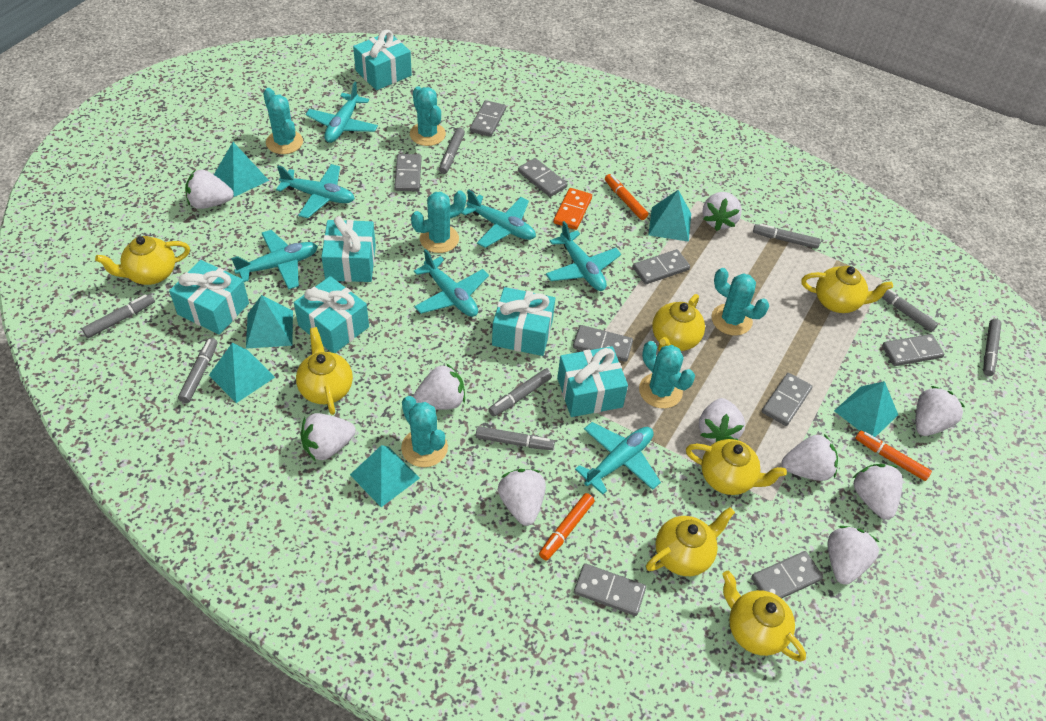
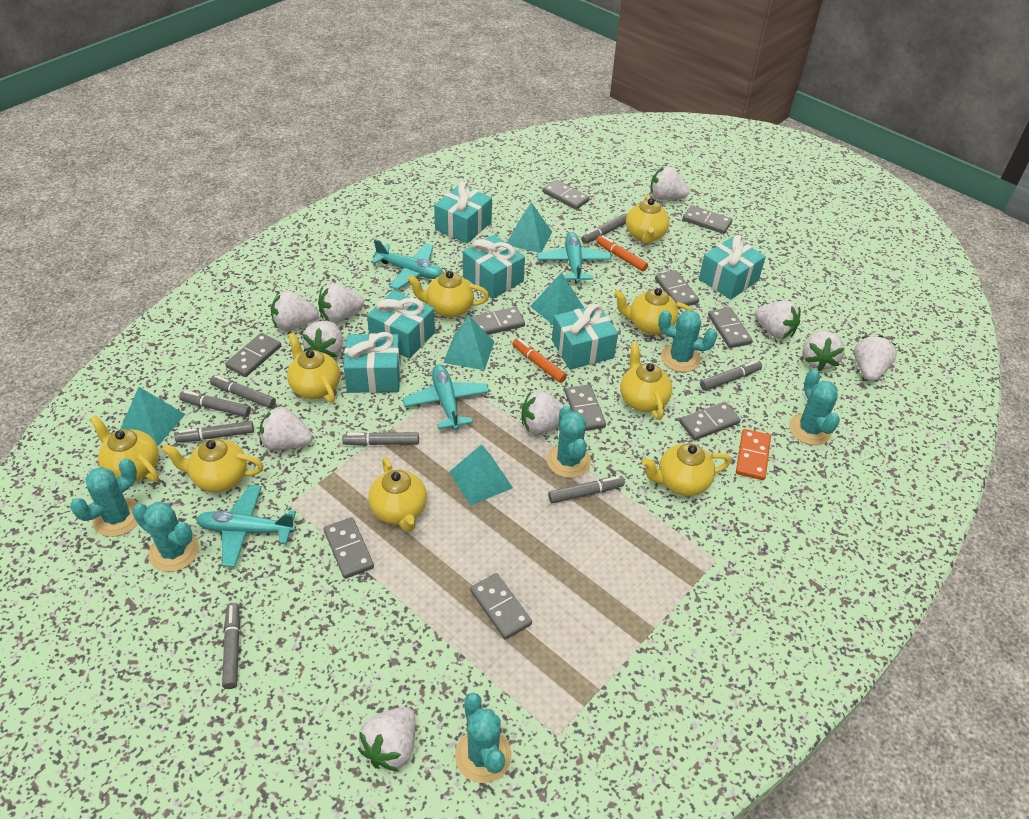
grey domino: [394,154,422,191] [470,100,506,137] [518,158,568,197] [573,325,633,362] [574,563,646,616] [633,249,690,284] [751,551,823,599] [762,373,812,426] [882,334,944,366] = 9 -> [225,333,281,377] [324,517,374,579] [470,573,532,640] [471,307,525,335] [542,180,590,210] [565,384,606,431] [655,270,699,308] [679,402,741,440] [683,205,732,234] [708,307,752,348] = 10
orange marker: [539,493,595,560] [605,174,648,220] [855,430,932,481] = 3 -> [512,338,567,383] [596,235,648,271] = 2
turquoise plane: [231,230,318,290] [276,164,355,218] [306,82,378,143] [414,249,489,317] [462,189,536,248] [546,221,621,291] [575,422,661,495] = 7 -> [196,485,296,567] [371,239,444,290] [402,365,489,430] [537,232,612,283] = 4
turquoise pyramid: [209,343,275,403] [214,142,269,197] [246,295,293,349] [350,445,420,507] [648,190,691,242] [834,381,898,437] = 6 -> [120,387,185,446] [443,316,494,370] [449,444,513,506] [507,202,552,253] [530,272,584,325] = 5
yellow teapot: [95,236,190,285] [296,327,353,415] [646,507,735,576] [652,294,705,351] [686,439,787,495] [722,571,806,662] [802,266,893,313] = 7 -> [90,415,159,482] [162,439,264,492] [287,332,340,403] [368,457,427,532] [407,271,489,318] [614,288,692,335] [620,342,672,420] [626,195,670,244] [642,443,731,496] = 9

